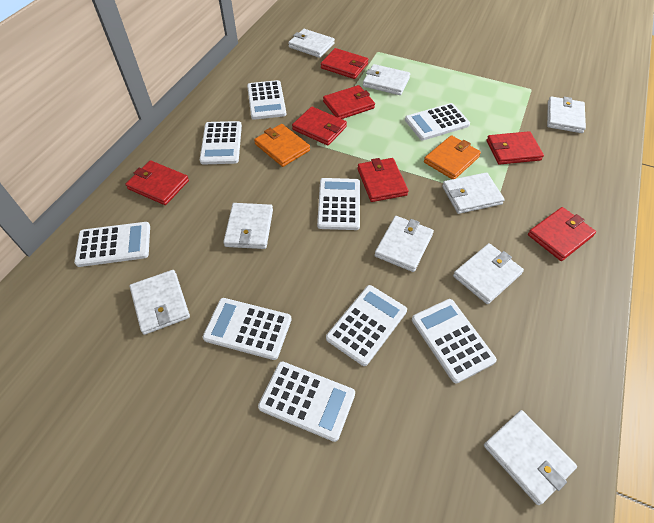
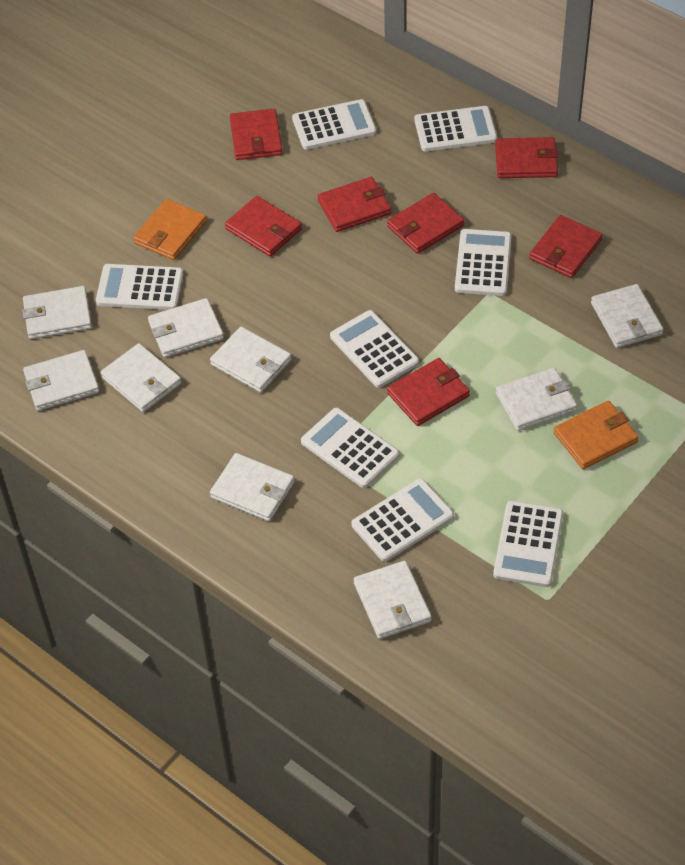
white calculator: [74,222,150,267] [200,121,242,165] [203,298,292,360] [247,80,286,120] [258,361,355,442] [317,178,360,230] [326,285,407,366] [405,103,470,140] [412,299,497,383] = 9 -> [96,264,184,310] [292,99,376,150] [301,408,399,488] [330,310,419,388] [351,478,454,562] [414,106,497,152] [455,229,512,296] [493,501,563,587] = 8

